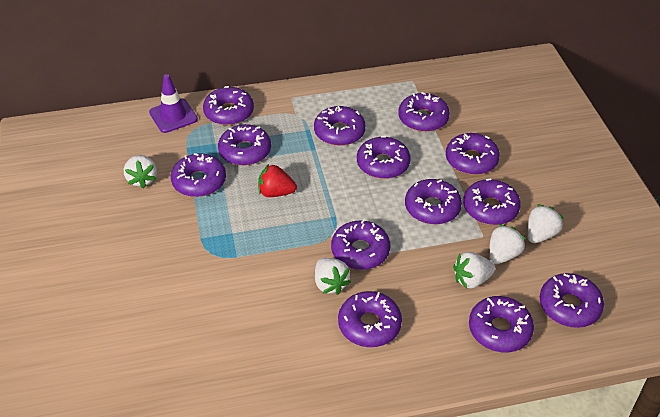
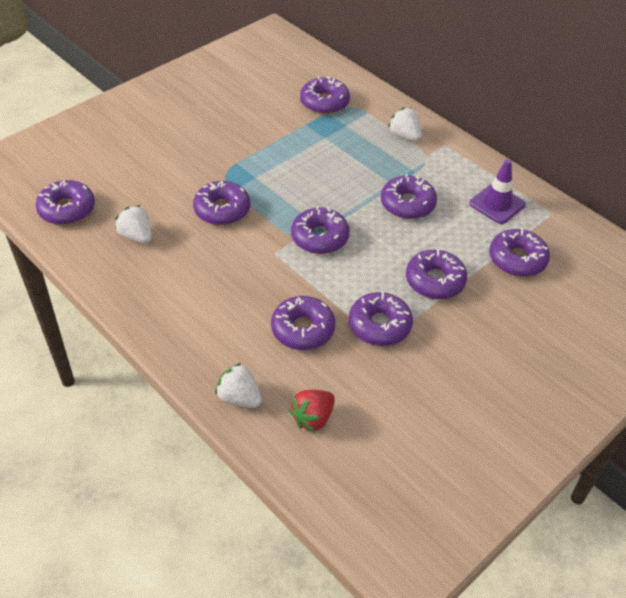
purple donut: [171,153,226,197] [203,86,254,125] [218,124,271,166] [314,106,366,146] [331,219,390,270] [338,291,402,347] [357,136,411,179] [398,92,450,132] [405,179,462,224] [446,133,500,175] [463,178,521,225] [469,296,534,352] [540,273,604,328] = 13 -> [36,180,95,225] [193,181,250,225] [271,296,335,350] [291,206,350,254] [300,76,350,114] [349,291,413,346] [381,174,437,219] [406,249,467,299] [489,228,550,277] = 9
white strawberry: [124,155,157,188] [315,258,351,295] [453,252,495,289] [489,224,525,264] [528,204,564,243] = 5 -> [115,205,152,244] [215,363,262,408] [388,108,422,141] = 3

